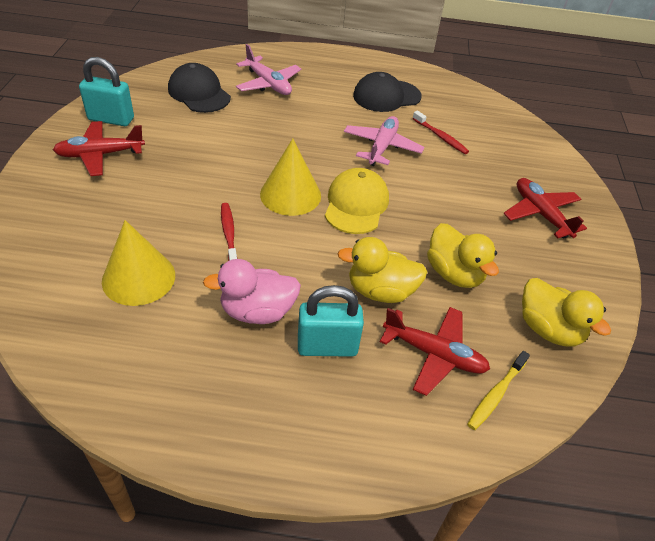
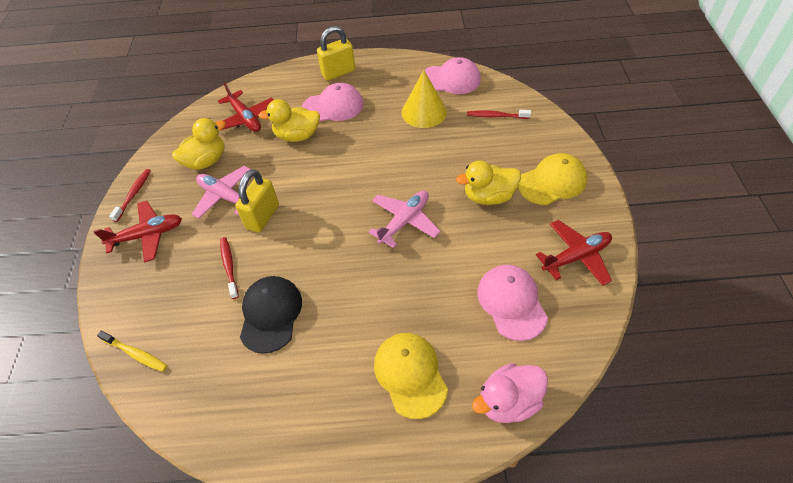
black cap: [168,63,231,113] [353,72,421,112] = 2 -> [240,276,302,354] = 1
pink cap: none = 0 -> [302,83,363,122] [421,57,481,94] [477,265,548,341] = 3
red toothbrush: [221,203,238,261] [413,111,469,154] = 2 -> [109,169,151,222] [220,237,239,299] [467,110,531,119] = 3
turquoise padlock: [79,57,134,126] [298,285,364,357] = 2 -> none = 0
yellow cap: [325,168,389,234] = 1 -> [374,333,448,419] [518,153,587,205] = 2
yellow cone: [102,220,175,306] [260,138,321,216] = 2 -> [401,70,447,128] = 1
yellow padlock: none = 0 -> [235,169,279,233] [317,26,355,81] = 2

